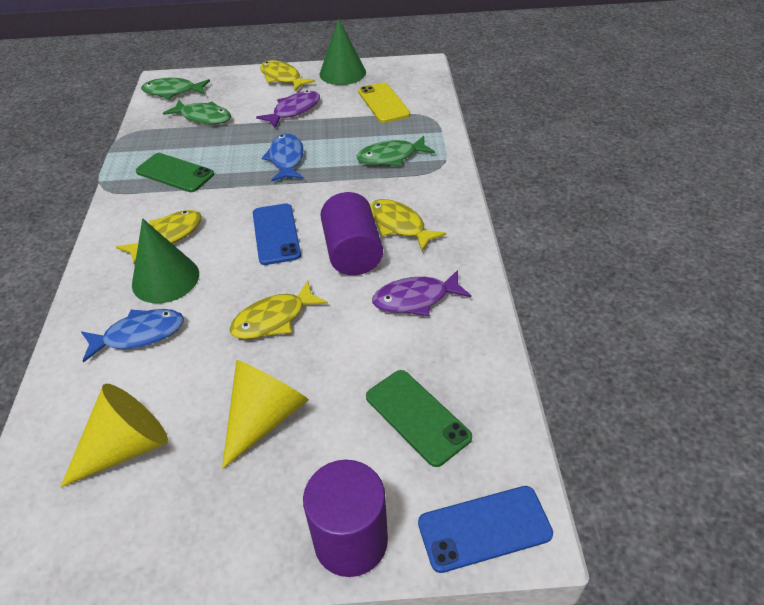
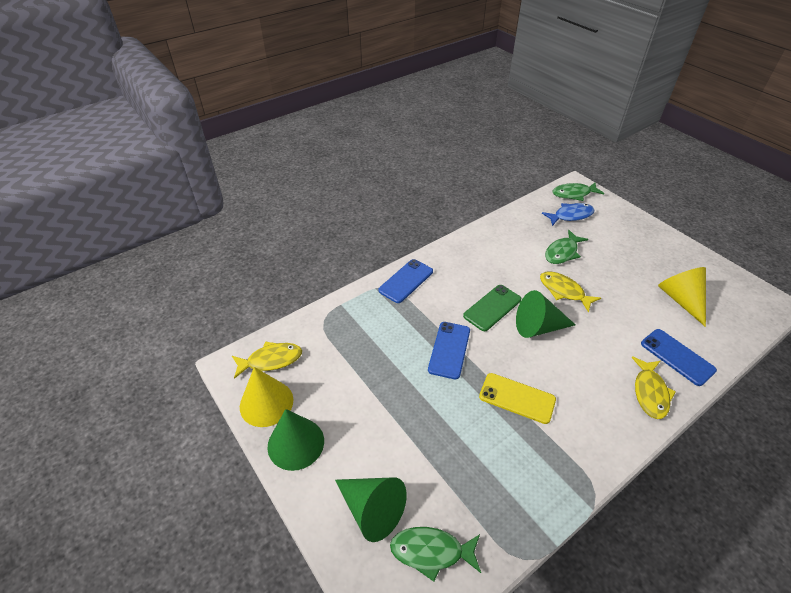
blue fish: [81,309,184,363] [262,133,304,181] = 2 -> [542,203,595,226] = 1
blue phone: [253,203,301,265] [418,486,553,573] = 2 -> [378,259,433,303] [428,322,470,379] [641,329,717,386] = 3
green cone: [132,218,199,303] [320,18,366,85] = 2 -> [268,409,324,471] [335,477,407,542] [516,290,576,338] = 3
green phone: [136,153,214,192] [366,370,472,467] = 2 -> [463,285,521,331] = 1
purple cylinder: [303,460,388,577] [321,192,383,275] = 2 -> none = 0
purple fish: [256,90,320,128] [372,270,471,316] = 2 -> none = 0
yellow fish: [116,210,202,265] [229,280,328,339] [260,60,315,91] [370,199,446,251] = 4 -> [232,341,302,379] [540,271,601,313] [631,357,676,419] = 3

